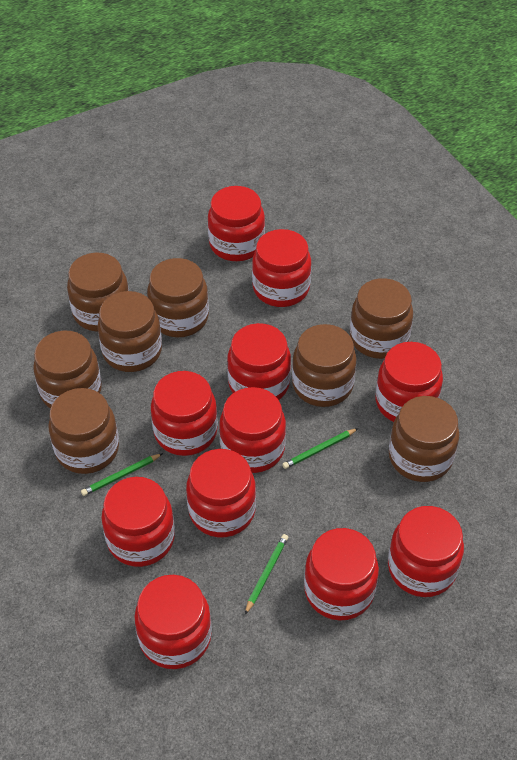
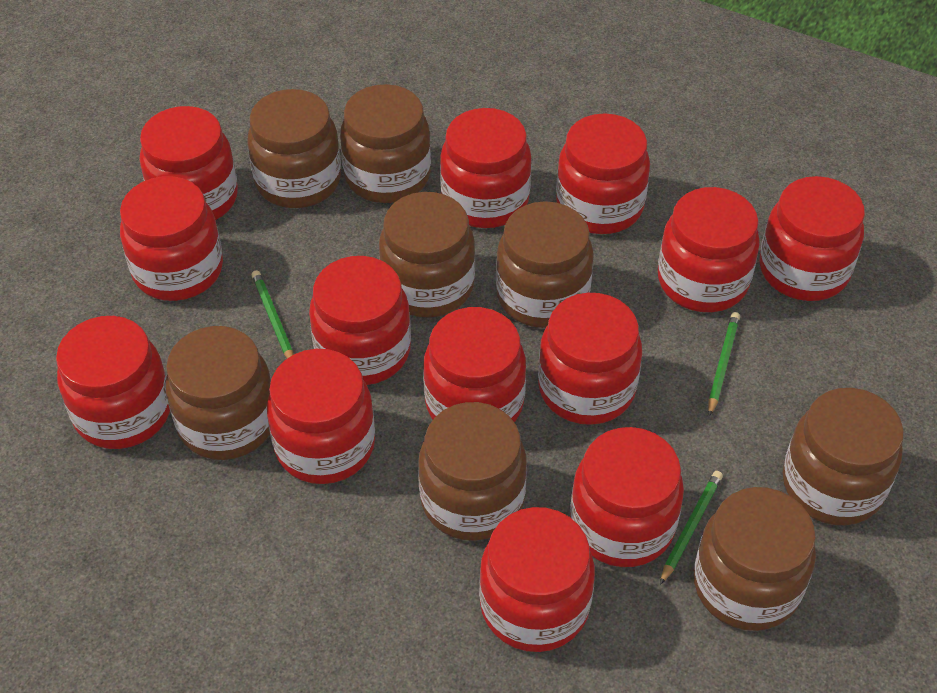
red jar: [101,477,175,567] [134,575,212,669] [151,371,218,456] [186,449,256,537] [208,186,265,261] [219,387,286,473] [227,323,291,400] [252,229,311,307] [304,528,379,621] [375,342,443,422] [388,506,464,597] = 11 -> [56,316,170,449] [120,176,223,301] [140,106,238,220] [267,349,375,484] [309,256,411,385] [423,307,526,423] [440,108,532,228] [479,507,595,652] [538,293,642,425] [556,113,650,234] [570,427,684,567] [658,187,760,312] [759,176,865,301] = 13

